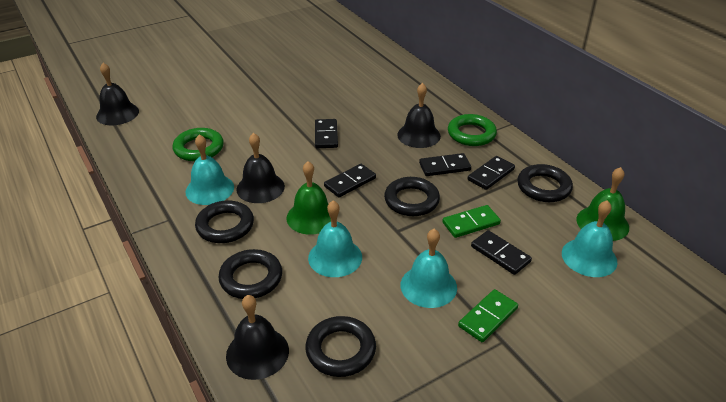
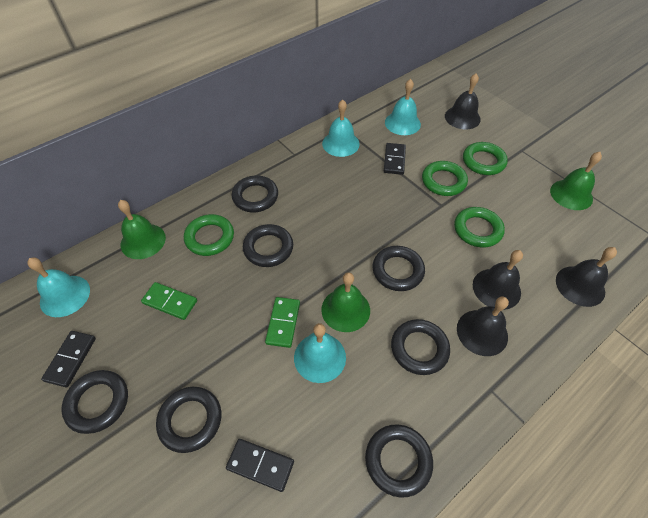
black domino: [315,119,338,148] [324,164,376,198] [419,153,471,176] [468,156,515,190] [471,230,532,275] = 5 -> [41,331,96,387] [226,439,294,492] [384,143,406,175] = 3
black ring: [195,200,254,243] [218,249,282,299] [305,316,376,377] [384,177,440,216] [517,164,573,202] = 5 -> [61,370,128,434] [156,387,221,453] [232,176,278,212] [243,224,293,267] [365,424,433,498] [372,246,425,291] [391,319,450,375] = 7
green bell: [286,161,331,235] [576,167,629,241] = 2 -> [118,200,166,259] [321,272,370,332] [550,152,602,210] = 3
green ring: [173,128,224,161] [448,114,497,146] = 2 -> [184,214,234,256] [422,161,468,196] [454,207,505,248] [463,142,508,175] = 4

